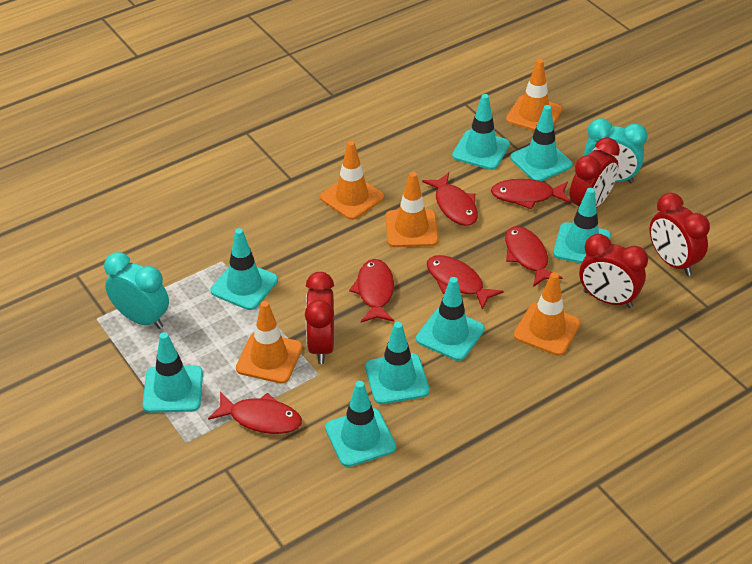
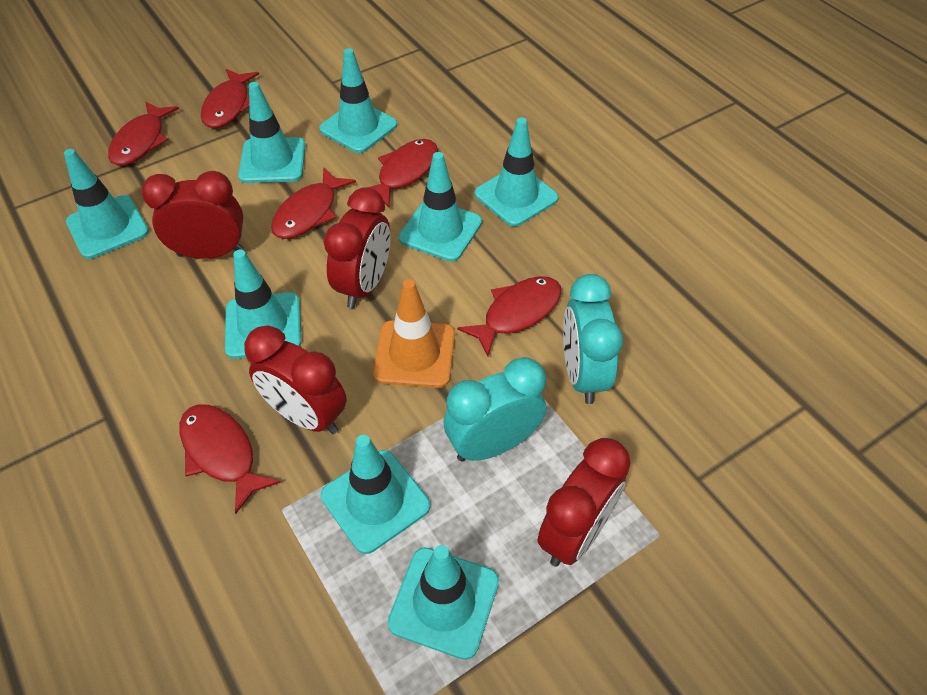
orange traffic cone: [236,301,303,384] [320,141,384,220] [386,172,438,247] [506,59,562,131] [514,272,581,356] = 5 -> [373,279,455,388] = 1

